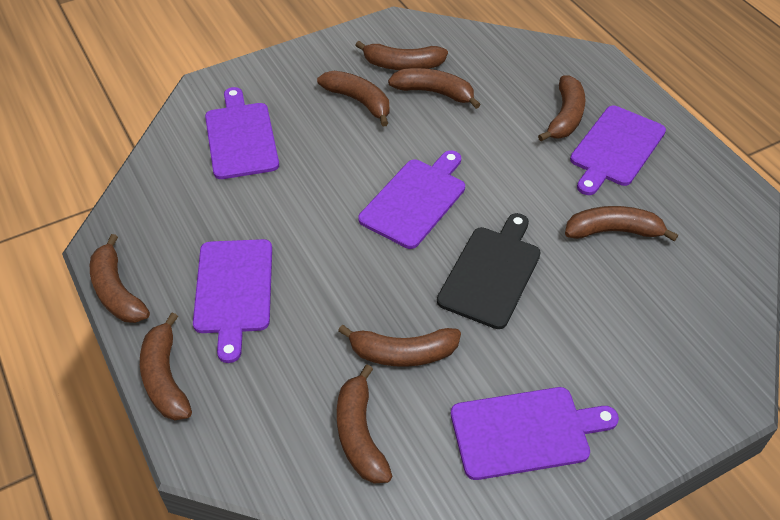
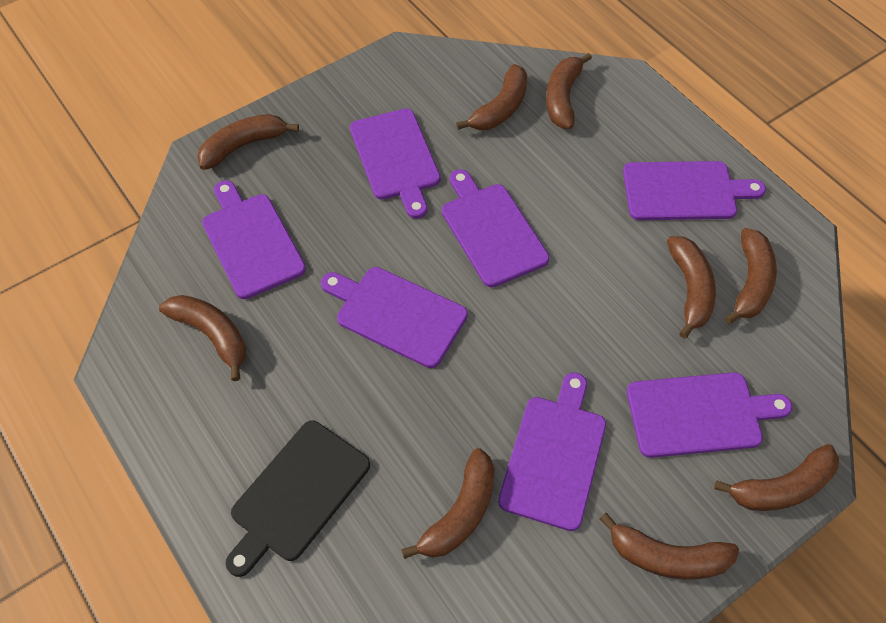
purple cutting board: [193,239,272,363] [205,87,279,179] [358,151,465,249] [451,387,619,480] [570,106,666,195] = 5 -> [202,180,306,299] [321,267,468,368] [350,109,440,219] [442,169,549,287] [498,372,606,531] [623,161,766,220] [627,372,792,458] = 7

